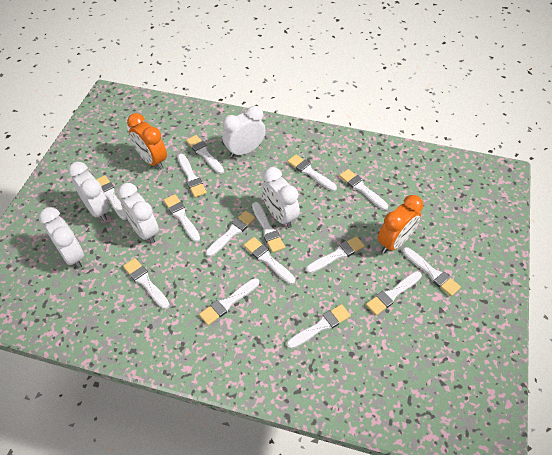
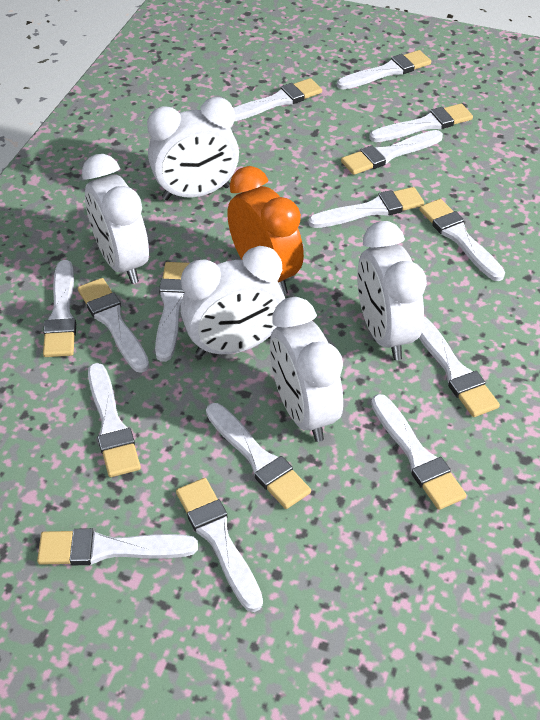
orange clock: [127,113,167,170] [378,195,423,253] = 2 -> [227,166,304,295] = 1

